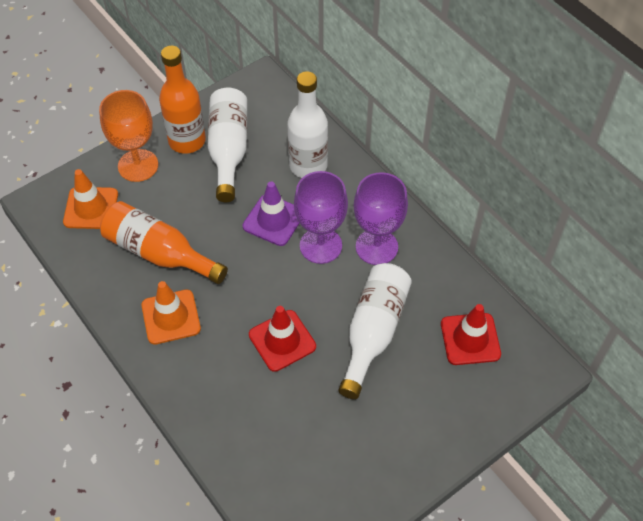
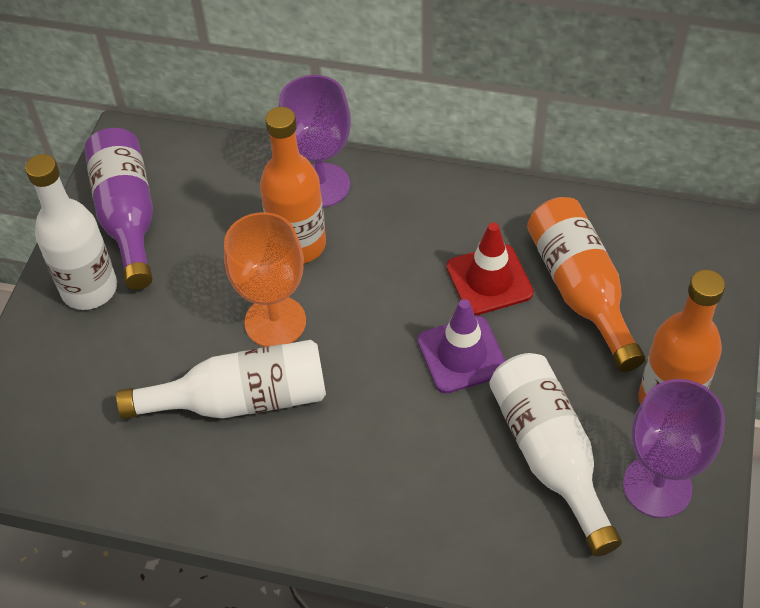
orange bottle: [100,201,228,284] [159,46,206,154] = 2 -> [260,107,326,263] [527,197,645,372] [638,270,725,404] = 3
orange traffic cone: [63,169,118,229] [141,281,201,345] = 2 -> none = 0
purple bottle: none = 0 -> [84,128,153,290] = 1
red traffic cone: [249,306,316,372] [441,304,501,365] = 2 -> [447,222,534,315] = 1

